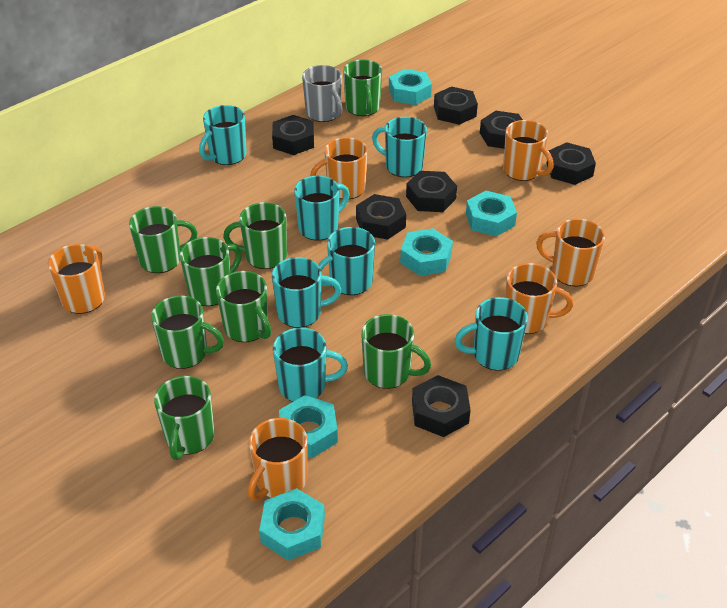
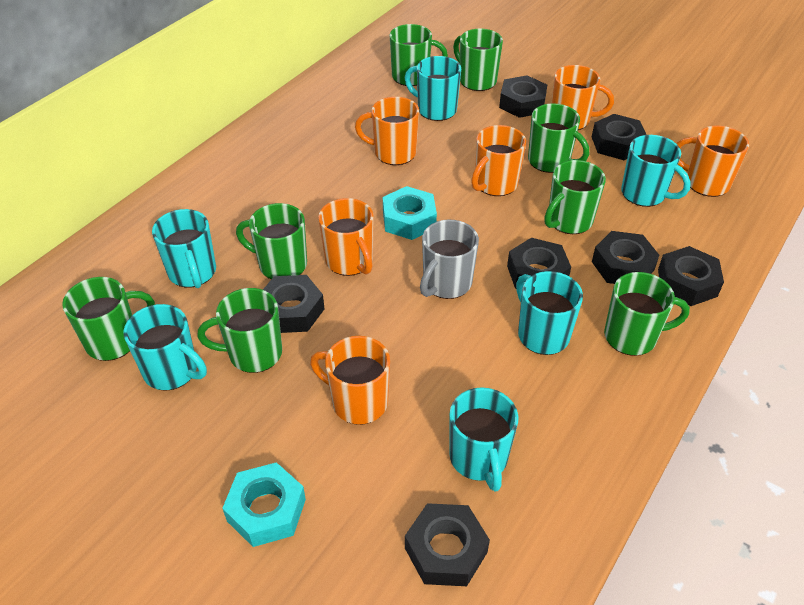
turquoise mug: [199,105,247,165] [272,257,341,328] [273,327,348,402] [294,176,350,241] [318,227,375,295] [372,117,427,177] [455,297,528,371] = 7 -> [123,304,207,391] [152,209,216,288] [405,56,461,121] [449,387,518,492] [516,271,583,355] [621,135,691,207] = 6
turquoise nut: [259,488,325,561] [279,395,338,458] [389,69,432,105] [400,228,453,276] [466,191,517,236] = 5 -> [222,462,306,547] [383,186,437,240] = 2

